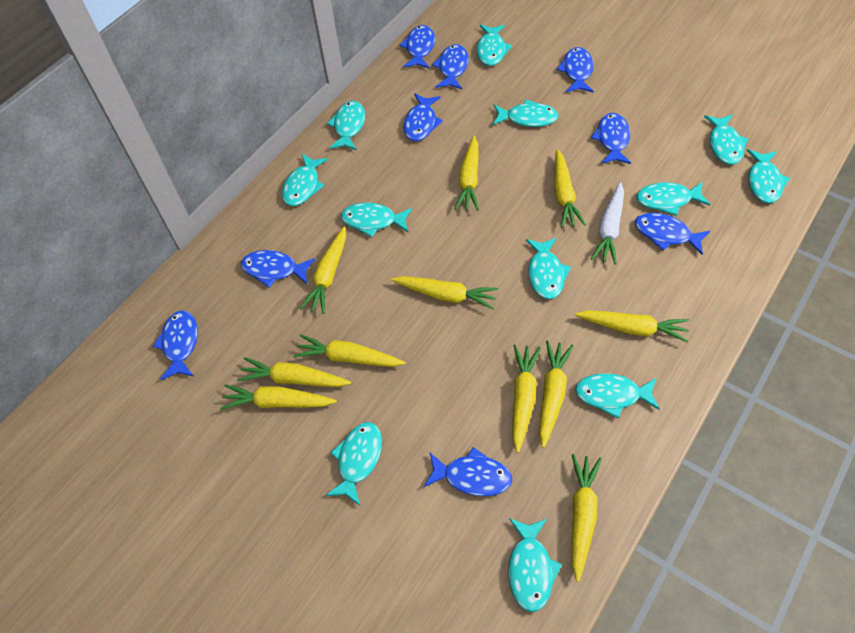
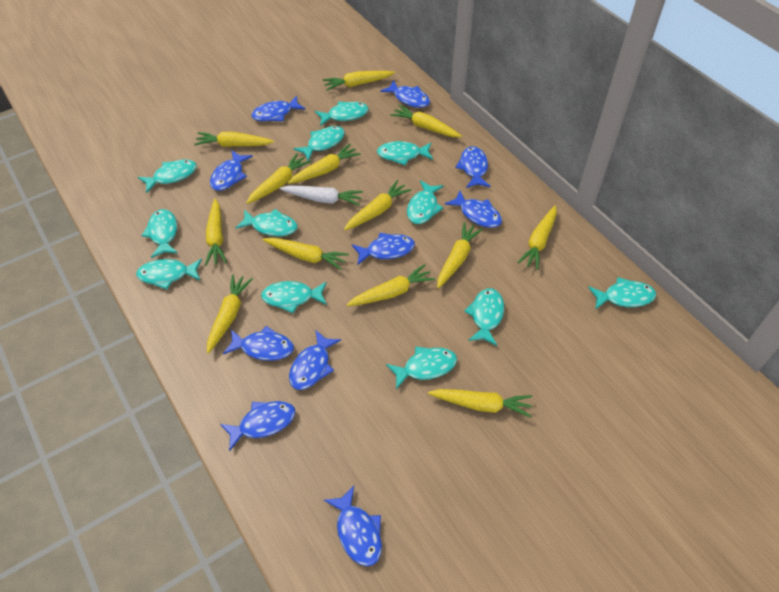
blue fish: [153,310,198,380] [241,250,315,288] [399,25,435,68] [403,94,443,141] [424,447,512,496] [432,44,469,89] [557,47,594,92] [591,113,631,164] [635,213,710,255] = 9 -> [210,150,253,191] [220,401,295,451] [223,326,294,361] [251,96,306,121] [289,330,341,390] [324,486,382,566] [352,233,415,265] [380,80,430,108] [445,191,502,228] [455,146,491,188] = 10
yellow carrot: [220,384,337,410] [237,357,351,387] [293,334,406,367] [300,226,346,314] [391,276,498,310] [455,135,479,211] [513,345,541,453] [539,341,573,448] [554,149,586,228] [572,454,602,582] [575,310,689,343] = 11 -> [194,132,274,147] [205,199,227,266] [207,274,253,354] [246,153,311,204] [263,238,349,270] [288,144,361,184] [323,71,395,91] [344,180,412,230] [347,264,435,306] [390,105,462,137] [428,389,532,418] [437,222,483,289] [517,206,557,270] = 13

